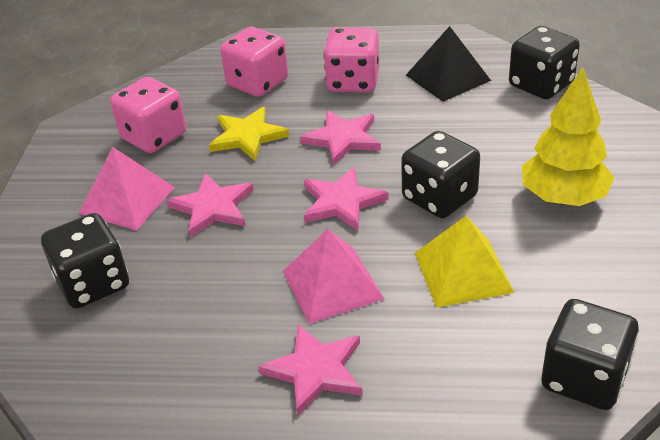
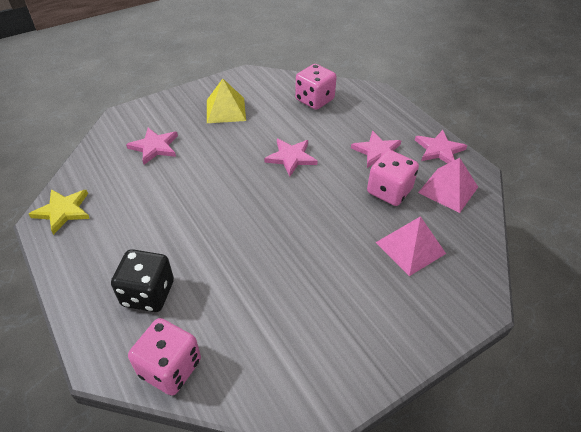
black dice: [41,213,129,308] [401,131,480,218] [509,26,580,99] [541,299,639,410] = 4 -> [111,249,174,312] = 1
black pyramid: [406,26,491,102] = 1 -> none = 0
yellow tree: [522,67,614,206] = 1 -> none = 0

